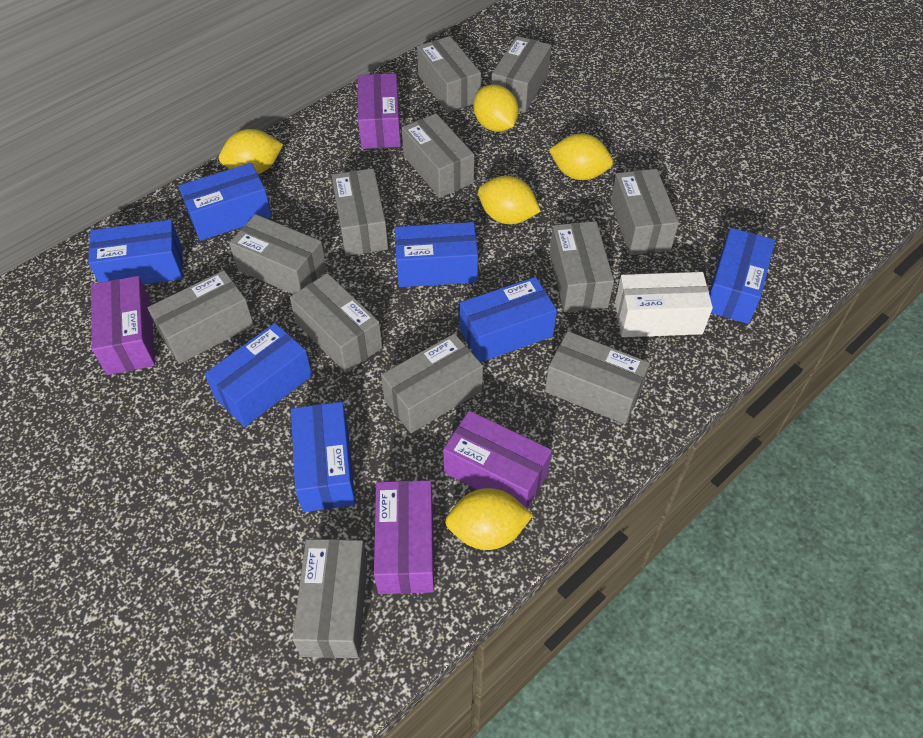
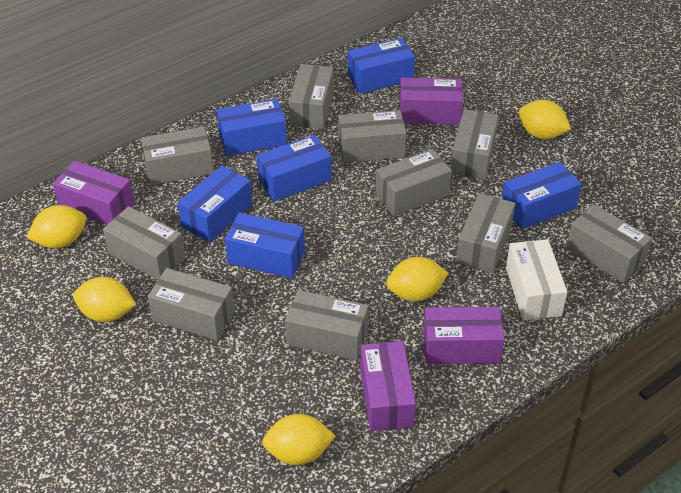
blue box: [88,220,183,285] [178,163,272,241] [205,323,312,427] [291,402,355,512] [395,222,478,287] [460,277,557,362] [709,228,775,324] = 7 -> [178,165,252,242] [217,99,287,156] [225,212,305,278] [257,135,331,201] [348,38,415,94] [502,162,581,230] = 6
grey box: [148,270,254,364] [229,214,326,294] [290,273,382,373] [292,539,368,658] [332,169,388,256] [381,334,483,433] [402,113,474,198] [417,36,481,113] [491,36,551,112] [545,331,650,424] [550,221,614,312] [611,169,679,255] = 12 -> [103,206,185,280] [141,126,214,185] [148,268,235,340] [285,290,369,360] [289,64,334,129] [338,110,406,163] [376,149,452,216] [451,109,499,180] [456,193,515,273] [566,204,652,283] = 10

